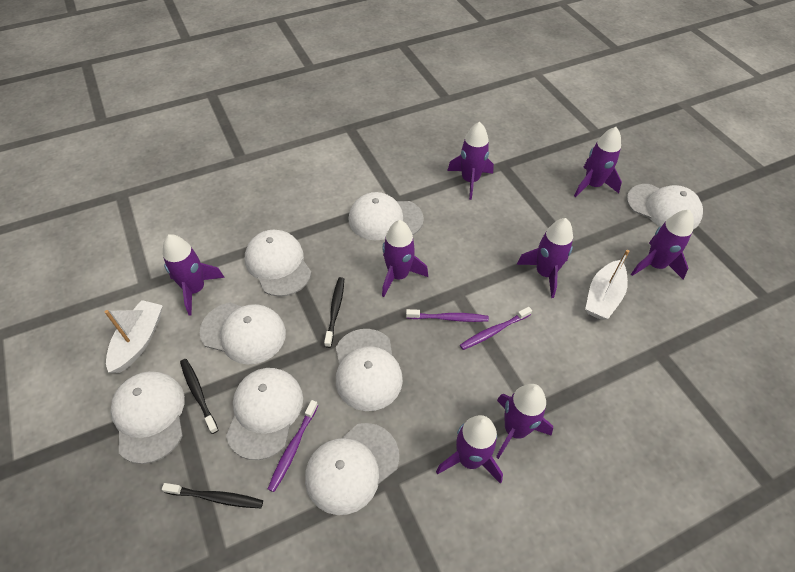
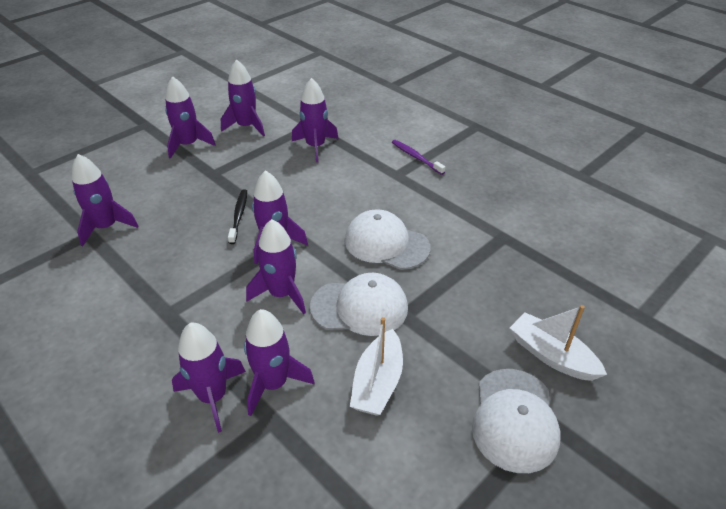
black toothbrush: [162,483,263,508] [180,359,218,434] [324,277,344,348] = 3 -> [228,189,247,244] = 1
purple toothbrush: [268,400,318,492] [406,309,489,322] [460,307,532,350] = 3 -> [392,140,446,175] = 1
white cap: [111,371,185,464] [200,302,286,364] [226,368,303,460] [245,230,311,297] [305,423,399,515] [336,329,403,411] [349,192,424,240] [627,184,703,230] = 8 -> [310,273,408,336] [345,209,430,270] [472,369,561,473] = 3

